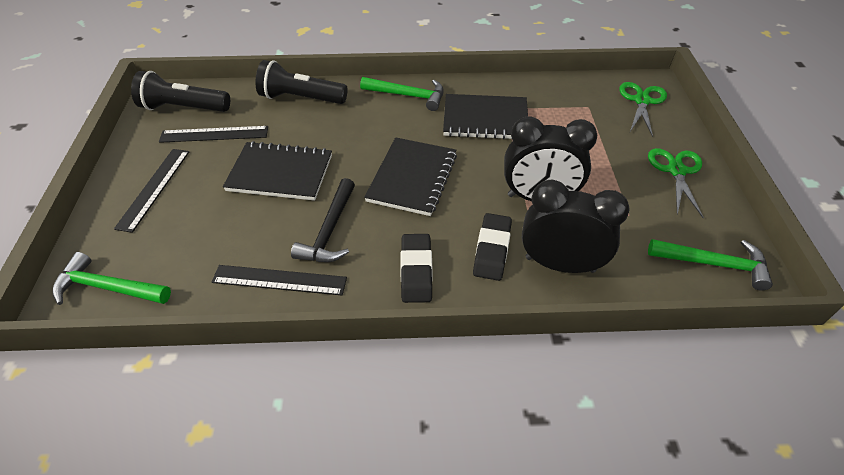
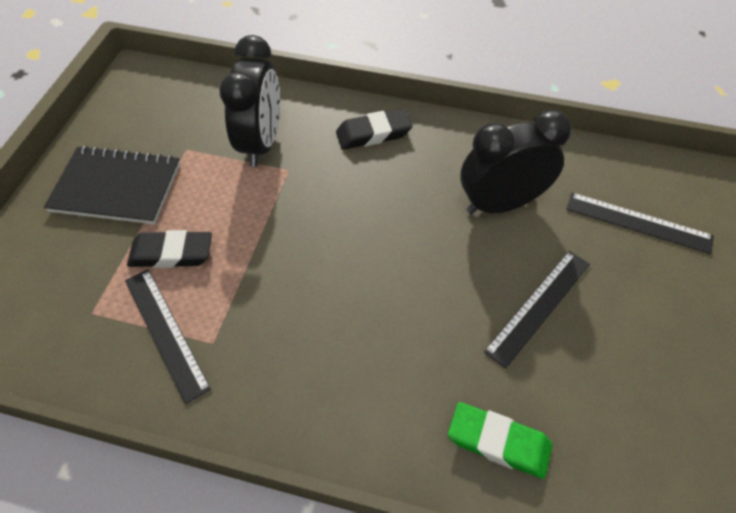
black flashlight: [131,71,230,112] [256,60,348,104] = 2 -> none = 0
black hammer: [291,178,355,262] = 1 -> none = 0
black notebook: [223,141,332,201] [364,137,457,216] [443,94,528,139] = 3 -> [44,146,180,224] = 1
green eraser: none = 0 -> [448,402,552,479] = 1
green hammer: [52,252,171,305] [360,77,444,111] [648,239,773,290] = 3 -> none = 0
green scissors: [619,82,667,137] [648,148,704,218] = 2 -> none = 0

